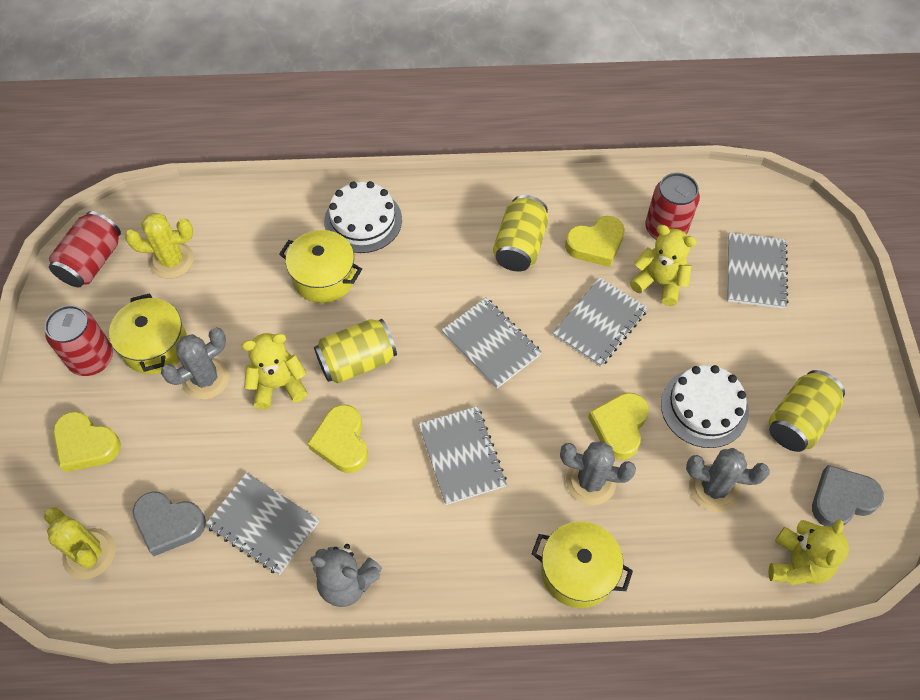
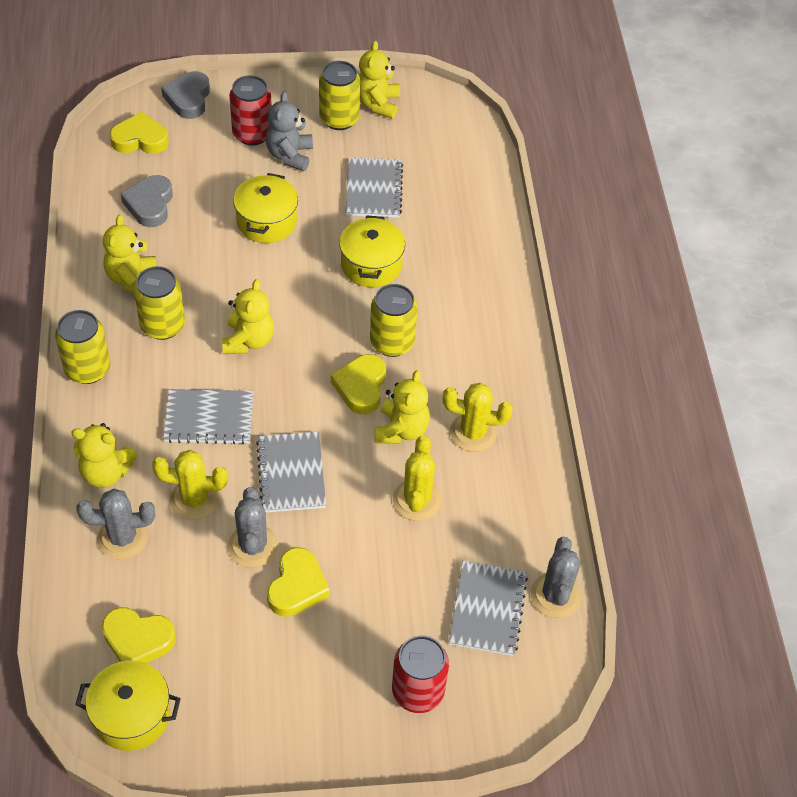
grey notebook: [205,472,319,575] [419,406,507,505] [442,298,542,389] [552,277,648,367] [727,232,788,309] = 5 -> [163,389,254,445] [256,432,326,512] [346,157,403,218] [449,561,528,656] = 4
red can: [45,305,113,376] [49,211,121,288] [645,173,700,240] = 3 -> [229,75,272,146] [392,636,449,713] = 2
white cake: [324,181,402,253] [661,365,749,448] = 2 -> none = 0
yellow cactus: [44,507,115,579] [125,212,194,279] = 2 -> [152,450,228,520] [393,435,442,521] [443,383,513,452] = 3
yellow can: [314,319,397,383] [493,195,549,271] [769,370,845,452] = 3 -> [55,310,110,384] [134,266,185,340] [319,61,360,130] [370,284,418,357] = 4
yellow teddy bear: [242,333,308,409] [630,225,696,306] [768,519,849,585] = 3 -> [71,423,138,488] [103,214,157,293] [222,279,274,354] [359,40,400,119] [375,370,430,444] = 5

